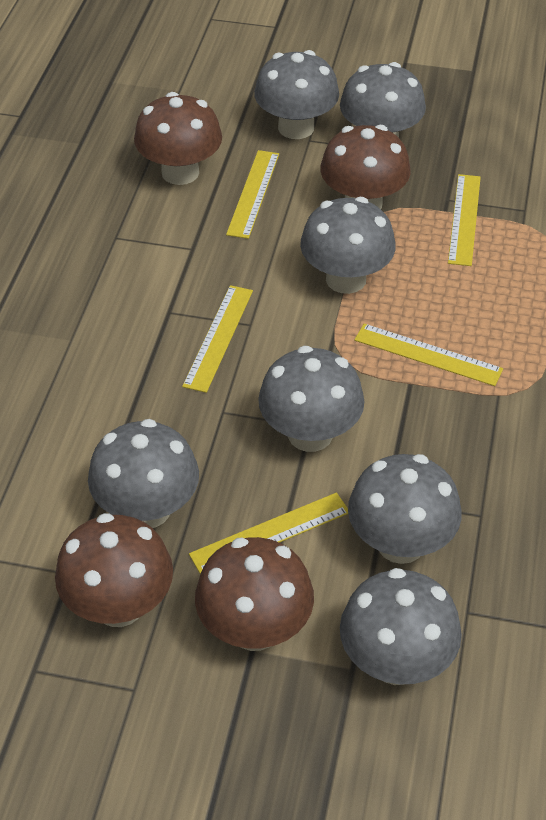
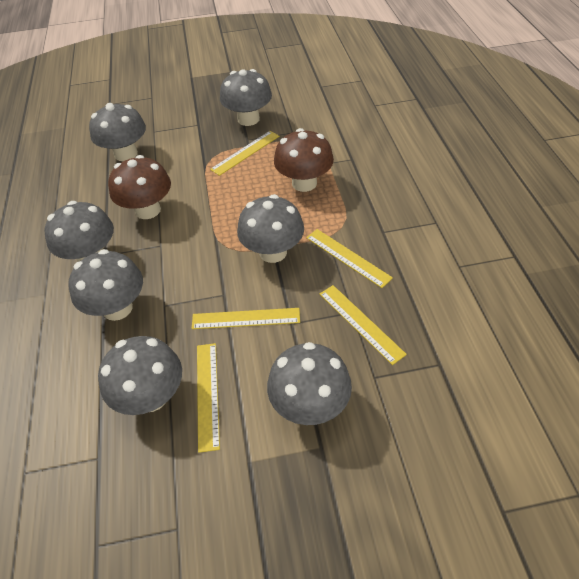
brown mushroom: [55,513,173,627] [134,92,222,185] [195,537,314,651] [320,125,411,209] = 4 -> [108,155,171,219] [274,128,334,192] = 2

